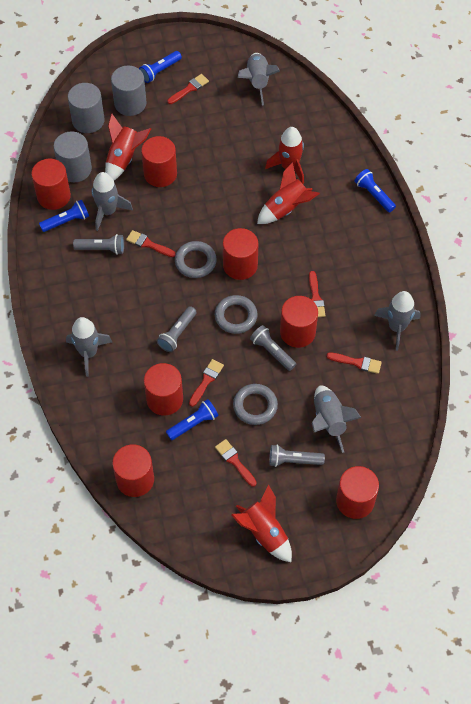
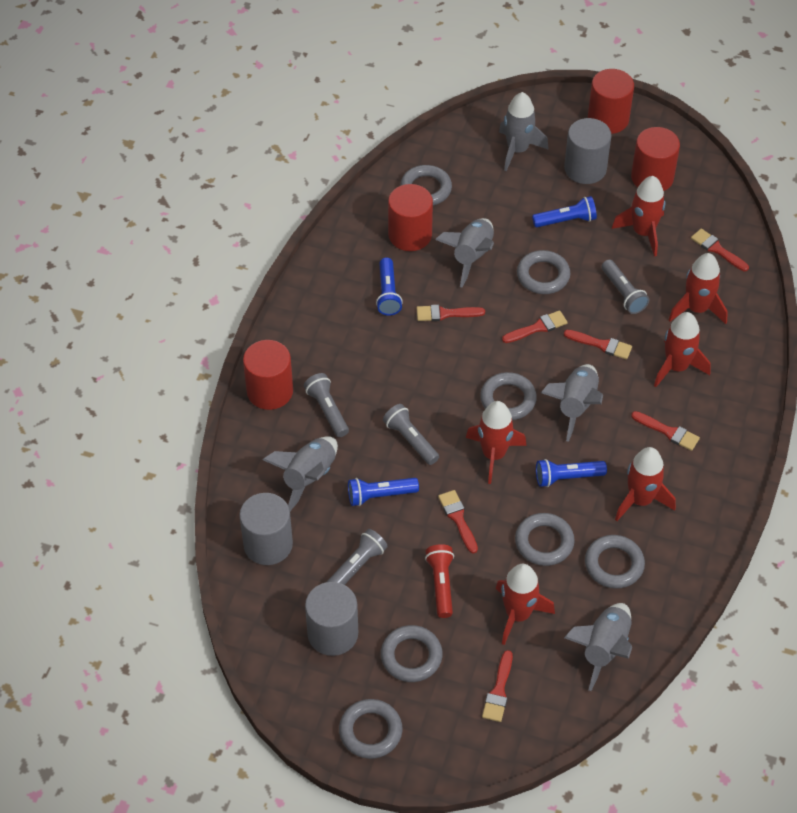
grey ring: [175,241,217,278] [215,295,258,334] [233,384,278,425] = 3 -> [339,699,403,759] [381,625,442,682] [400,165,452,205] [480,372,537,420] [515,513,575,566] [517,250,570,294] [585,535,645,588] = 7
red brush: [126,230,176,257] [167,74,209,104] [189,359,224,407] [215,439,257,487] [309,271,325,317] [326,352,382,374] = 6 -> [417,305,485,321] [438,490,478,554] [482,650,513,722] [502,310,568,343] [564,330,632,359] [631,411,700,451] [691,229,749,271] = 7
red cylinder: [31,159,71,210] [112,444,154,497] [141,136,177,187] [144,363,183,416] [223,228,258,280] [280,296,318,348] [336,466,379,519] = 7 -> [243,340,293,410] [388,184,433,251] [588,69,634,134] [631,127,680,191] = 4
red flashlight: none = 0 -> [425,544,454,618] = 1
red rocket: [105,113,151,180] [231,484,292,562] [257,162,320,224] [265,127,304,184] = 4 -> [466,401,527,484] [496,564,555,645] [612,176,666,257] [615,447,676,521] [654,312,711,387] [668,253,728,324] = 6

